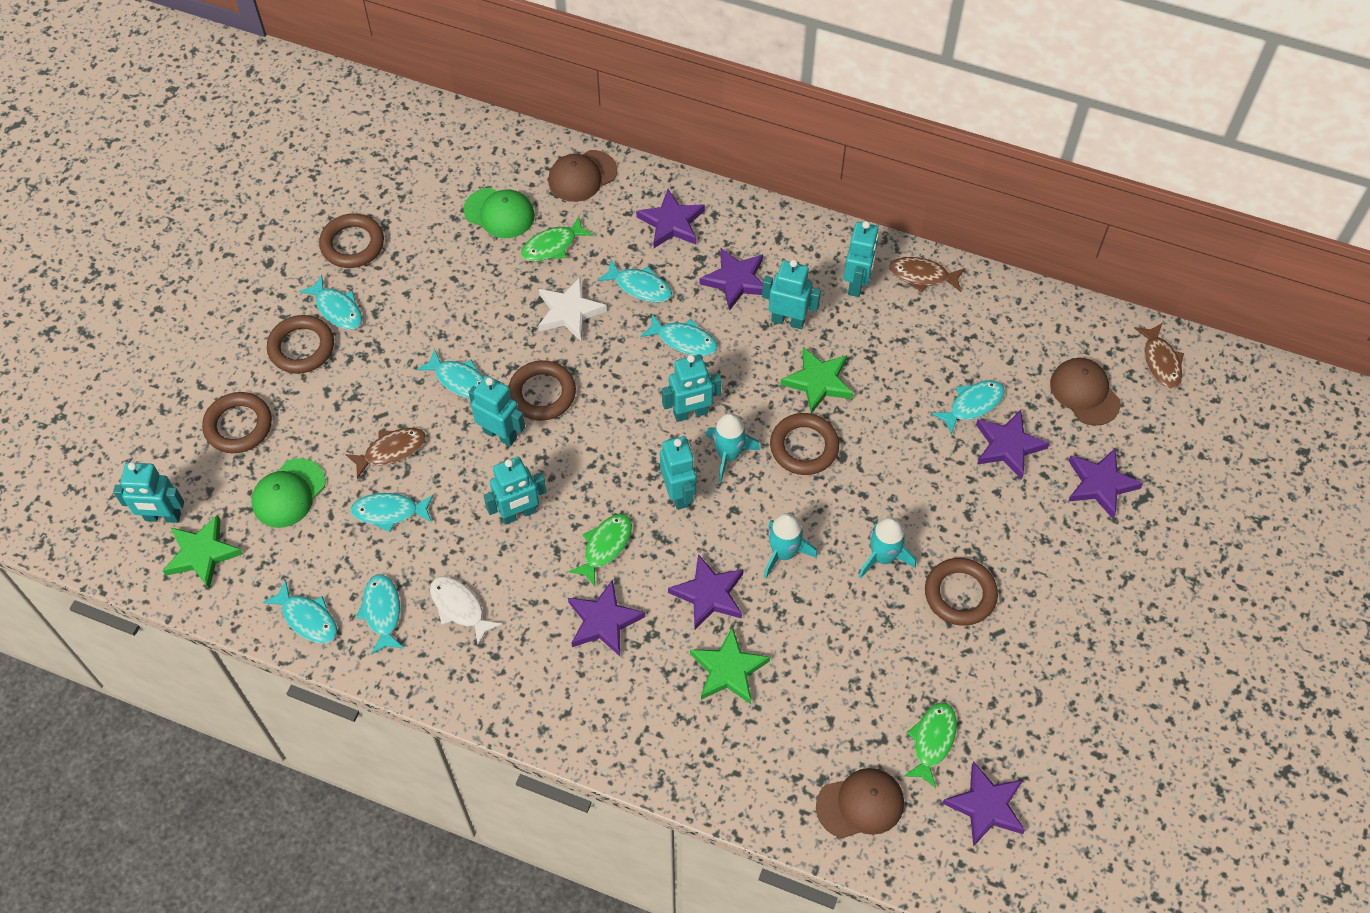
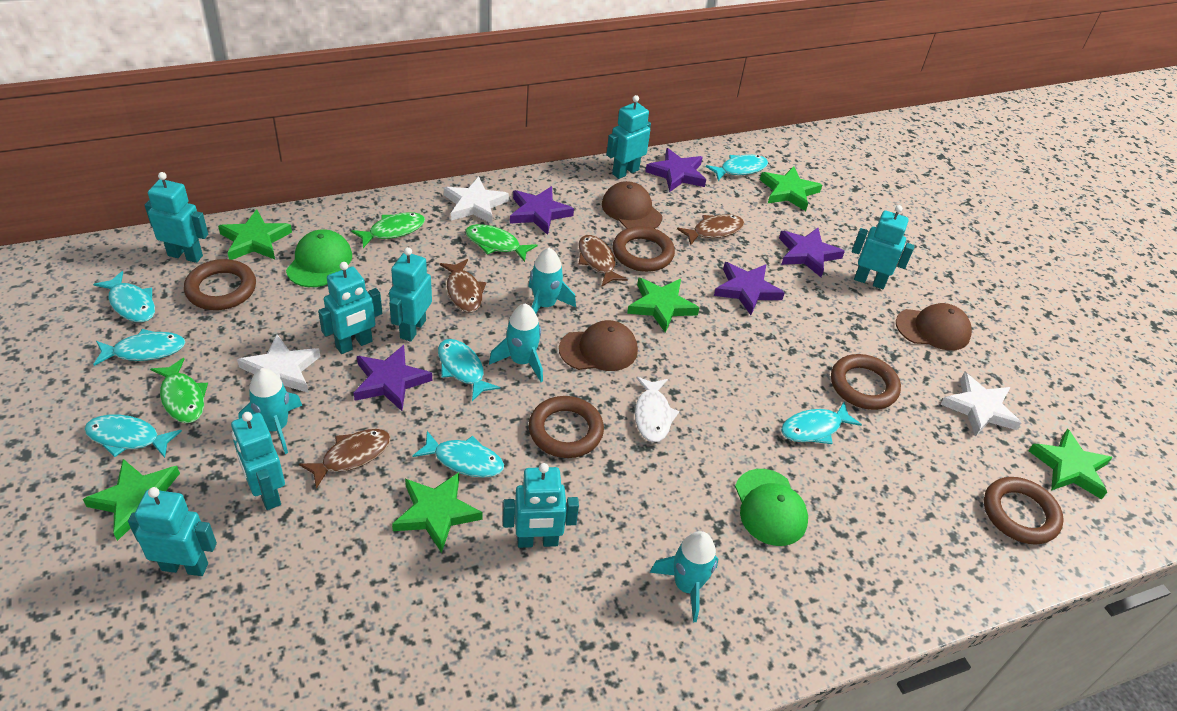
brown fish: [345,428,426,479] [889,257,965,292] [1134,323,1184,389] = 3 -> [299,429,391,489] [440,259,486,312] [578,235,628,286] [677,214,744,246] = 4
brown ring: [202,392,272,453] [267,315,334,373] [319,213,384,268] [508,360,576,421] [770,413,839,475] [925,558,998,626] = 6 -> [184,259,256,310] [529,396,604,458] [613,226,675,272] [831,354,901,410] [984,477,1064,545] = 5
green star: [163,515,243,589] [690,626,770,704] [780,347,853,414] = 3 -> [83,459,180,541] [218,209,292,260] [392,472,482,553] [627,277,699,333] [760,166,822,211] [1028,429,1113,499] = 6
purple star: [568,580,645,656] [636,189,705,248] [668,554,744,630] [699,248,763,311] [942,762,1025,847] [976,410,1050,480] [1068,448,1143,519] = 7 -> [354,345,432,411] [510,186,574,235] [645,148,706,192] [714,262,785,315] [779,228,845,277] = 5
turquoise fish: [262,579,337,643] [299,275,362,330] [350,493,434,532] [356,574,404,655] [416,348,484,399] [597,260,672,302] [640,314,718,356] [932,380,1005,435] = 8 -> [84,415,182,458] [93,271,155,322] [93,329,185,366] [412,431,504,478] [438,339,500,401] [706,155,768,181] [781,402,862,444] = 7
turquoise robot: [113,462,184,523] [469,376,525,447] [484,457,547,525] [660,436,696,510] [662,355,722,422] [762,260,821,329] [844,221,879,297] = 7 -> [128,487,217,576] [145,172,208,263] [231,412,285,510] [318,262,382,354] [389,247,432,342] [503,463,579,548] [606,95,651,179] [852,205,915,289] = 8
turquoise rocket: [706,413,760,483] [764,513,817,579] [859,517,916,579] = 3 -> [238,368,302,454] [489,304,543,382] [528,248,576,314] [650,531,718,622] = 4
white star: [538,277,607,341] = 1 -> [237,335,321,393] [444,177,509,224] [940,372,1021,437] = 3

